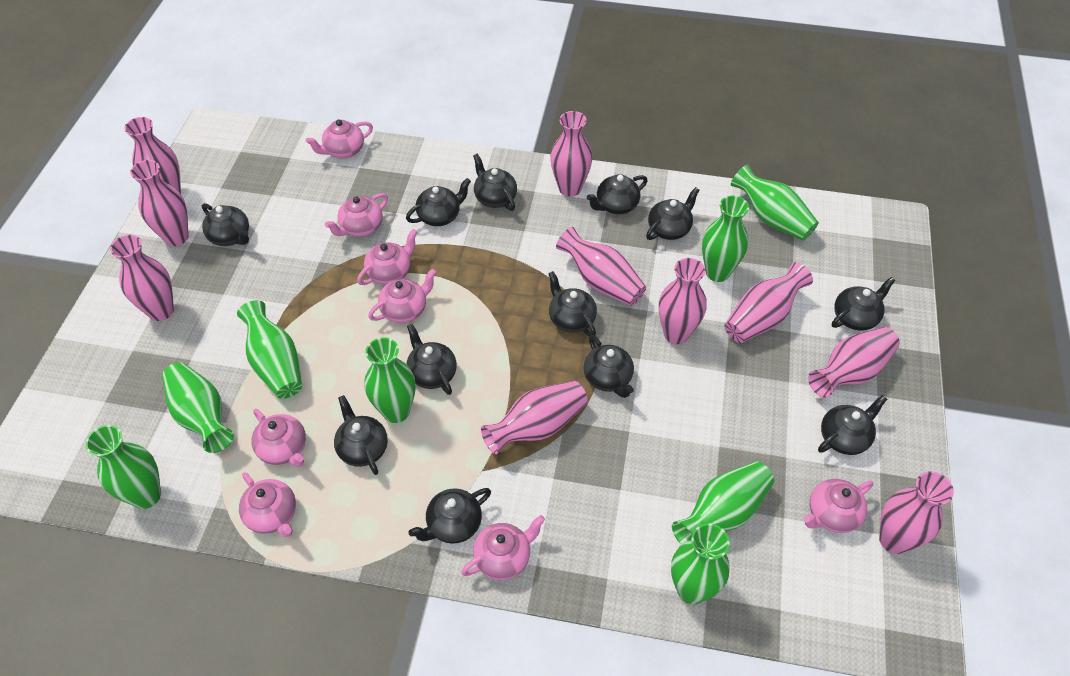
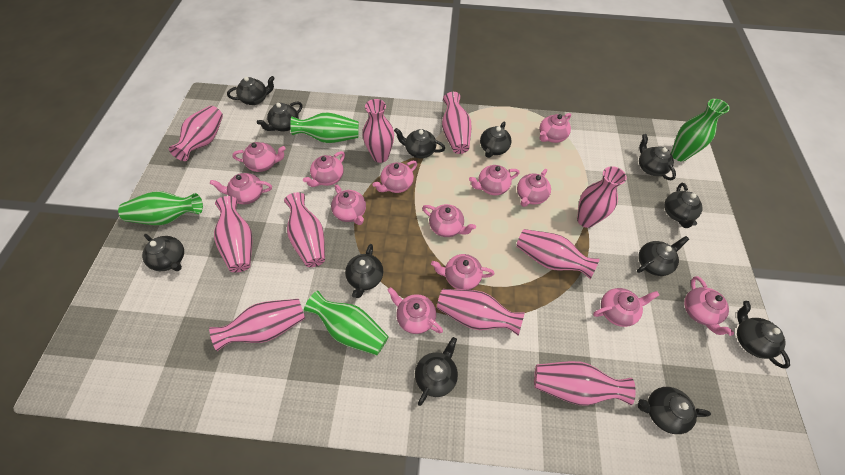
green vase: [86,425,161,509] [162,362,234,453] [237,300,302,399] [364,337,416,423] [671,524,730,604] [672,462,774,545] [702,196,749,282] [731,165,819,241] = 8 -> [118,191,203,225] [290,112,359,143] [304,291,389,355] [671,99,730,161] = 4
pink teapot: [239,472,296,537] [251,409,306,467] [306,120,373,158] [325,193,388,237] [357,229,417,285] [368,269,437,323] [461,515,545,580] [804,479,873,533] = 8 -> [210,173,272,204] [232,142,286,172] [303,151,345,187] [331,184,366,225] [373,160,417,193] [387,287,443,334] [422,204,476,237] [431,254,494,290] [469,165,520,195] [517,169,551,207] [539,113,571,143] [593,288,659,327] [684,276,734,336] = 13

